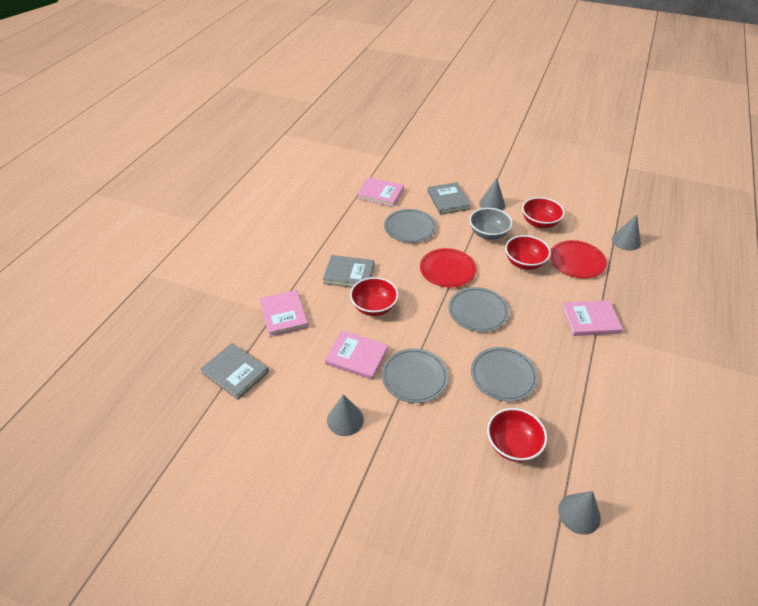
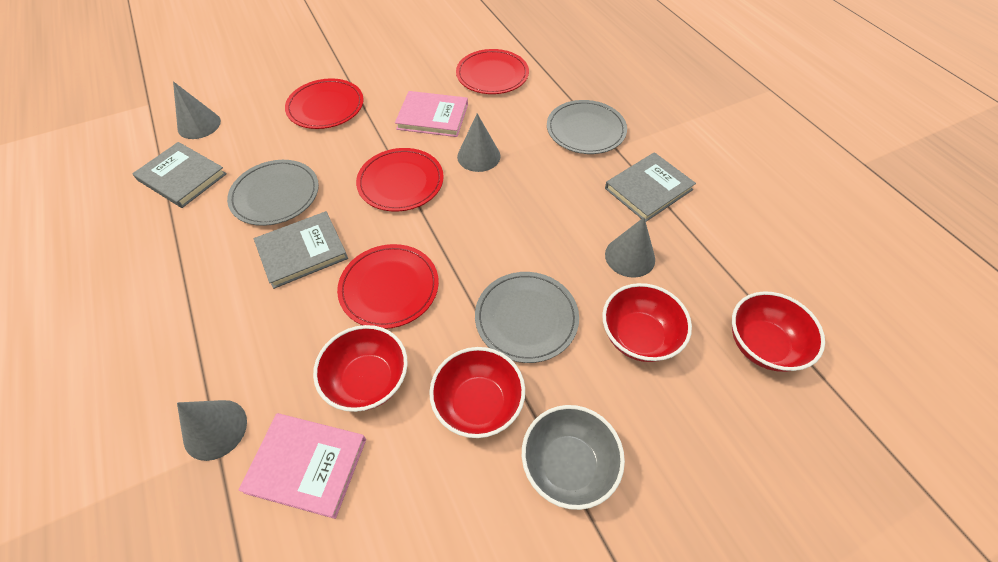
grey plate: [382,348,448,403] [384,209,437,243] [449,287,509,332] [471,347,538,402] = 4 -> [227,160,319,226] [475,272,579,363] [547,100,627,154] = 3
pink book: [259,290,308,337] [325,330,388,380] [357,177,404,207] [562,300,623,336] = 4 -> [239,413,366,519] [395,91,468,137] = 2
red plate: [420,248,476,287] [550,240,607,278] = 2 -> [285,78,364,129] [337,244,439,329] [356,148,444,211] [456,49,529,94] = 4

